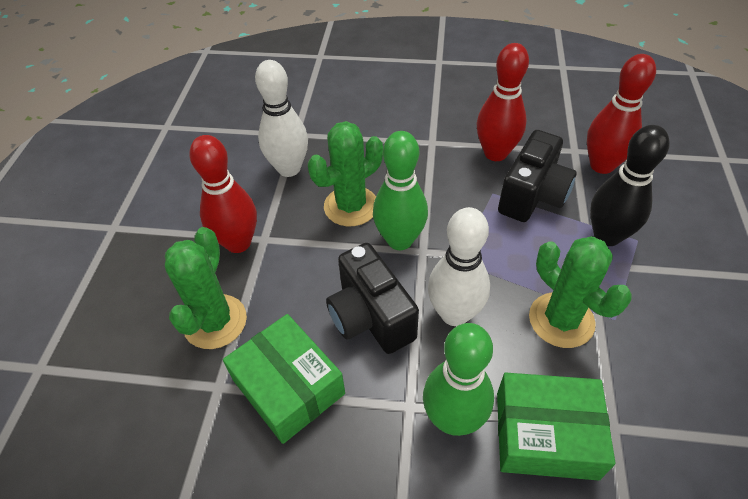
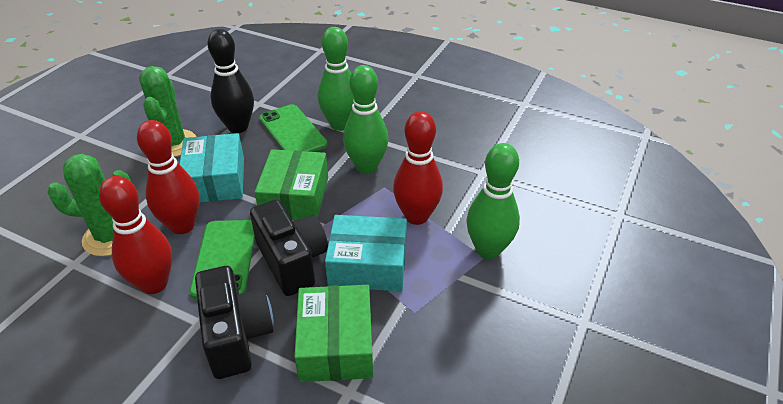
green bowling pin: [373,131,428,250] [423,323,494,436] = 2 -> [318,27,354,131] [343,65,388,174] [466,143,520,259] = 3
green cactus: [165,227,247,349] [308,121,383,226] [529,236,632,348] = 3 -> [47,154,131,256] [139,66,196,157] = 2
green phone: none = 0 -> [190,220,255,299] [259,104,327,152] = 2
turquoise box: none = 0 -> [180,133,244,203] [325,215,407,291] = 2
white bowling pin: [255,60,308,177] [428,207,490,326] = 2 -> none = 0

